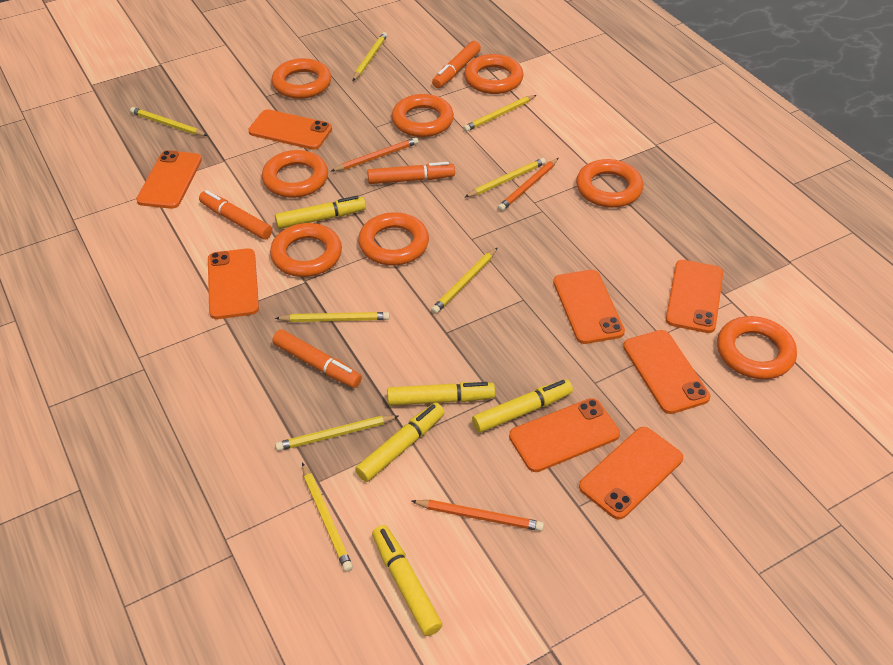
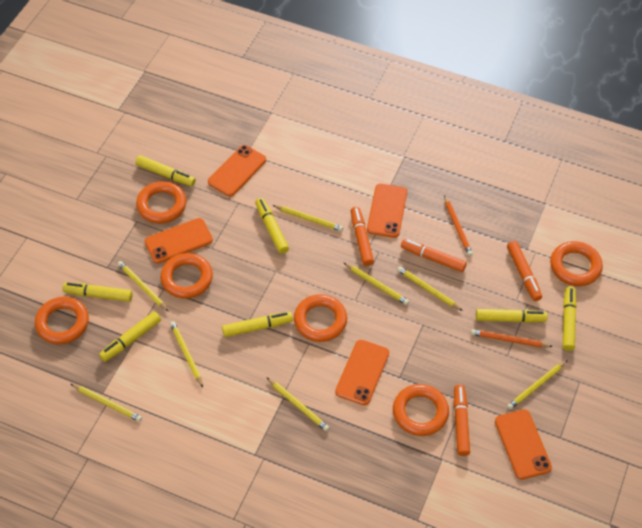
orange pencil: [331,137,418,171] [412,500,544,531] [498,158,558,211] = 3 -> [444,195,473,256] [471,329,553,347] = 2
orange phone: [136,150,202,209] [208,248,259,319] [248,109,332,150] [509,398,620,472] [553,270,625,344] [579,427,683,520] [623,330,710,414] [666,260,723,333] = 8 -> [145,218,213,264] [208,145,266,197] [335,340,389,405] [367,184,407,238] [495,409,552,480] = 5
orange ring: [262,150,328,198] [270,223,342,277] [272,58,331,99] [358,212,429,265] [392,94,454,137] [464,54,523,94] [576,159,643,208] [717,316,797,379] = 8 -> [35,297,89,344] [136,181,186,224] [160,253,213,299] [294,294,347,342] [393,384,449,436] [550,241,603,286] = 6
yellow marker: [275,196,366,229] [355,402,445,482] [372,525,442,636] [387,382,495,406] [472,379,573,433] = 5 -> [63,282,133,302] [99,311,161,362] [135,155,196,187] [222,312,293,337] [255,198,289,254] [476,309,548,323] [563,286,577,351] = 7

